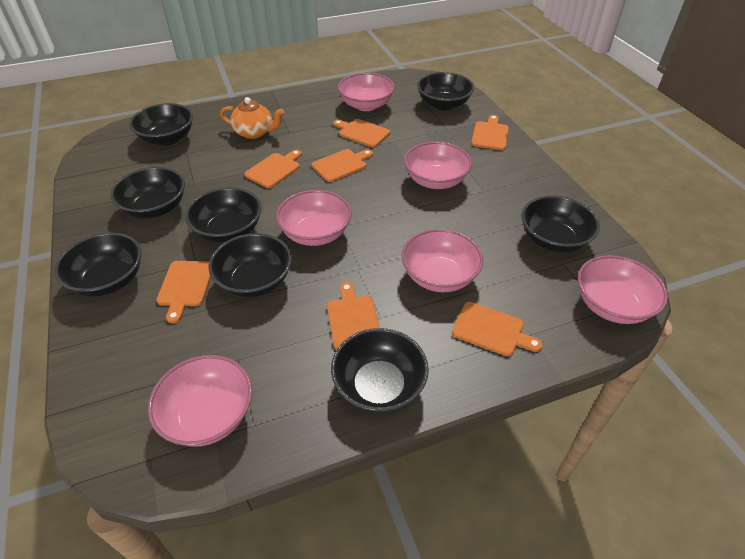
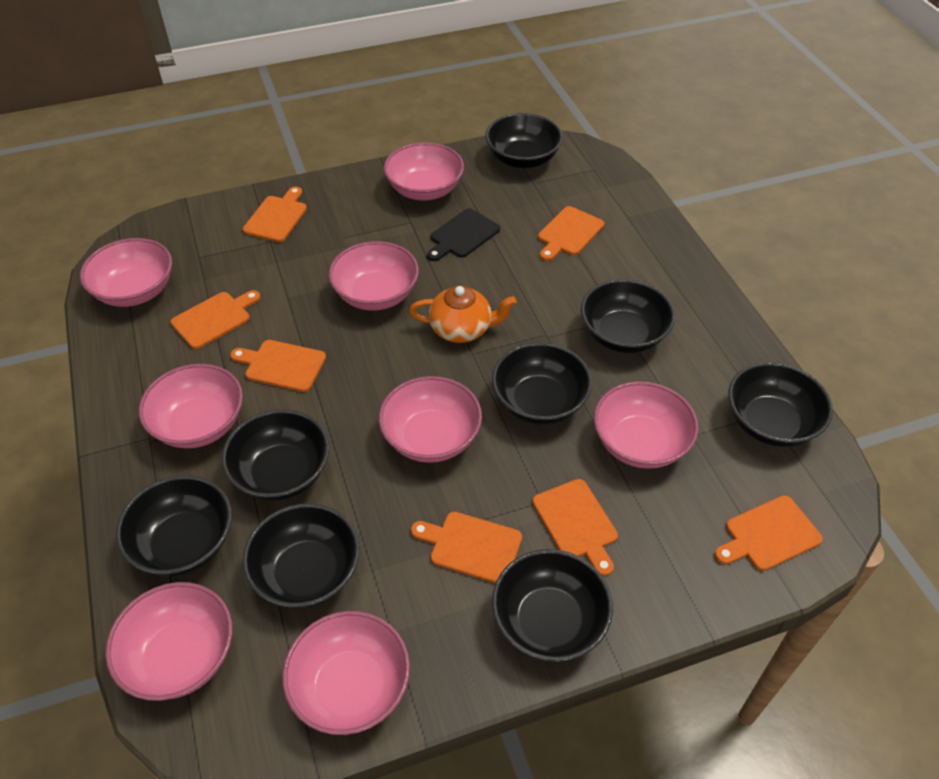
black cutting board: none = 0 -> [427,209,500,261] = 1
pink bowl: [148,355,252,447] [276,190,352,246] [338,73,395,111] [401,229,483,292] [404,142,472,189] [578,255,668,324] = 6 -> [80,238,172,307] [105,582,232,701] [139,364,243,448] [282,611,410,735] [329,241,419,311] [379,376,482,463] [384,142,464,200] [594,381,699,469] = 8

